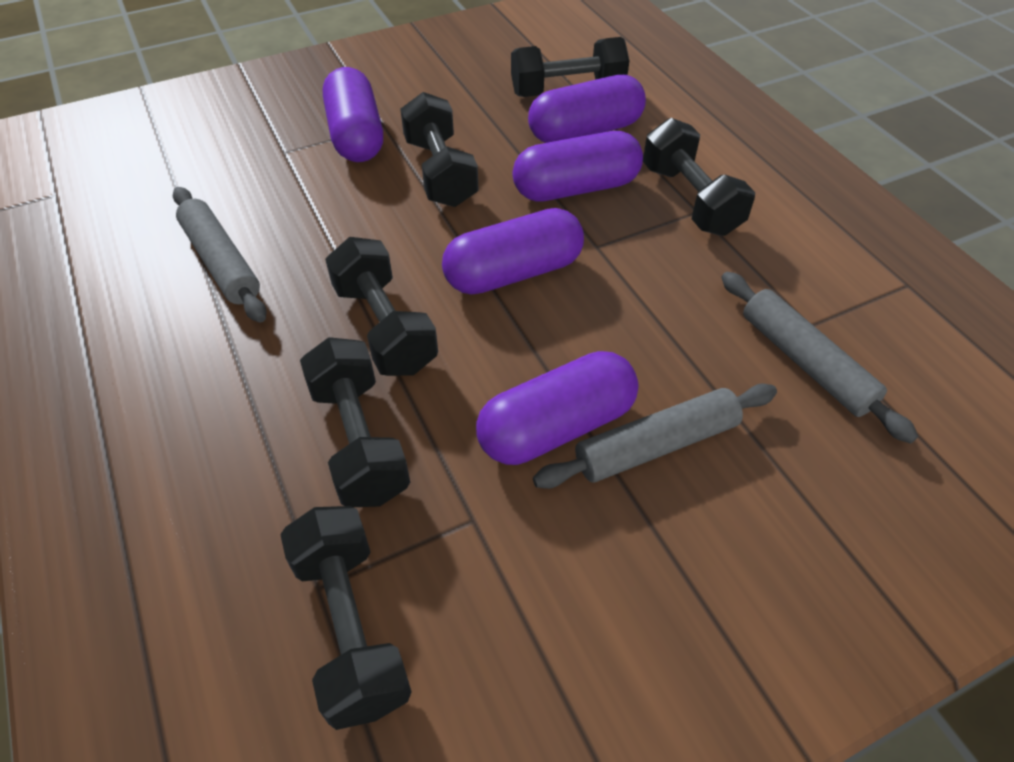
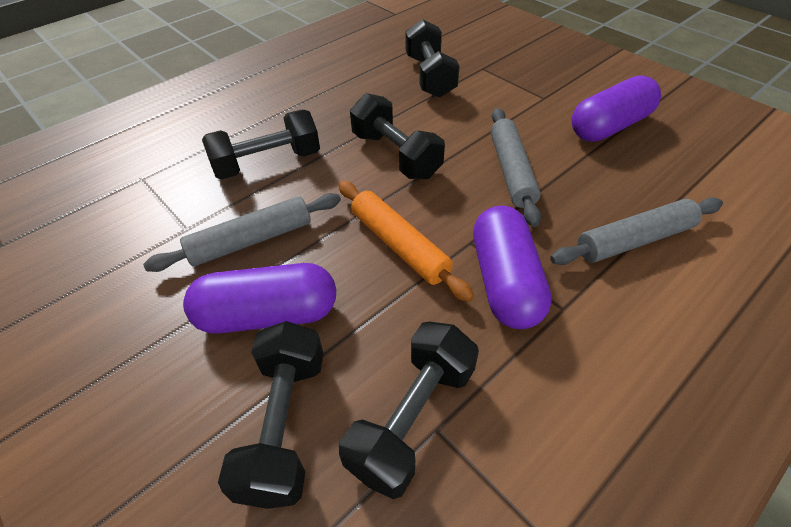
black dumbbell: [280,506,412,730] [300,337,410,507] [325,237,438,376] [400,92,479,207] [511,37,629,97] [643,118,755,236] = 6 -> [202,110,320,180] [218,321,323,509] [339,321,479,499] [350,93,445,180] [405,19,460,98] = 5
orange rolling pin: none = 0 -> [338,181,474,302] = 1
purple capsule: [323,67,383,162] [442,208,584,295] [476,351,639,465] [512,131,643,202] [528,75,646,143] = 5 -> [183,263,336,334] [473,206,552,329] [571,75,661,142] = 3

